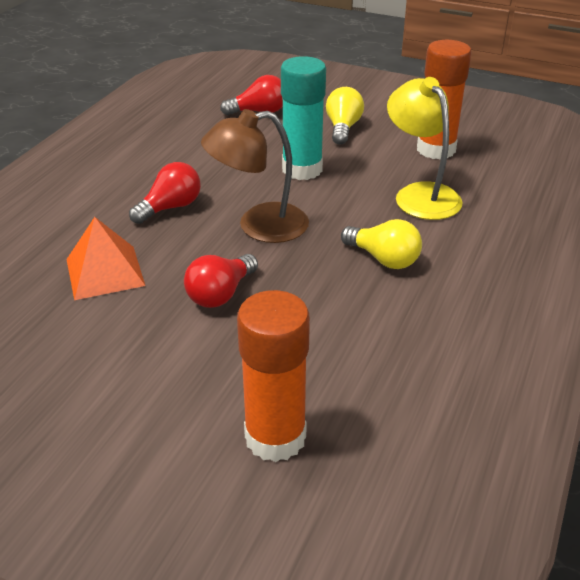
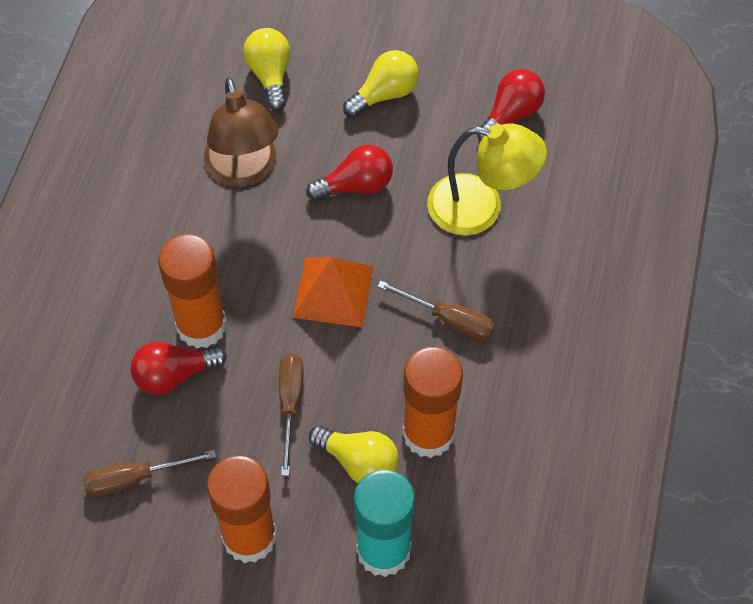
brown screwdriver: none = 0 -> [83,450,216,496] [279,354,304,476] [377,281,495,340] = 3
orange glue stick: [237,290,310,462] [417,40,472,160] = 2 -> [158,234,226,348] [207,456,276,563] [402,347,463,458] = 3
yellow light bulb: [326,87,364,145] [341,219,422,269] = 2 -> [243,28,290,111] [309,425,399,483] [343,50,419,118] = 3

